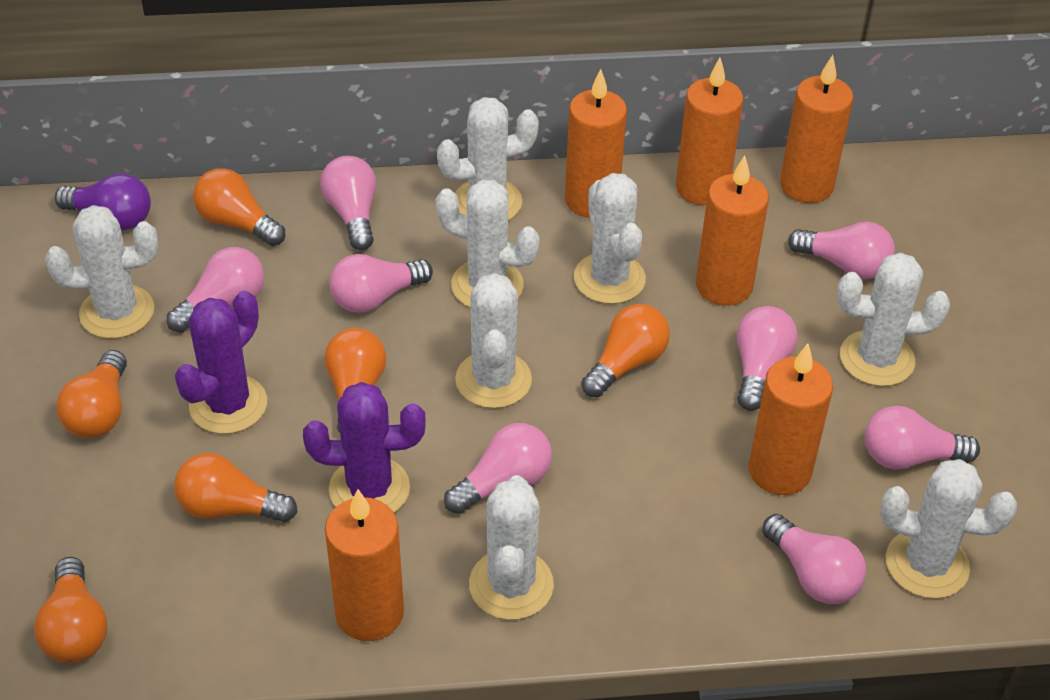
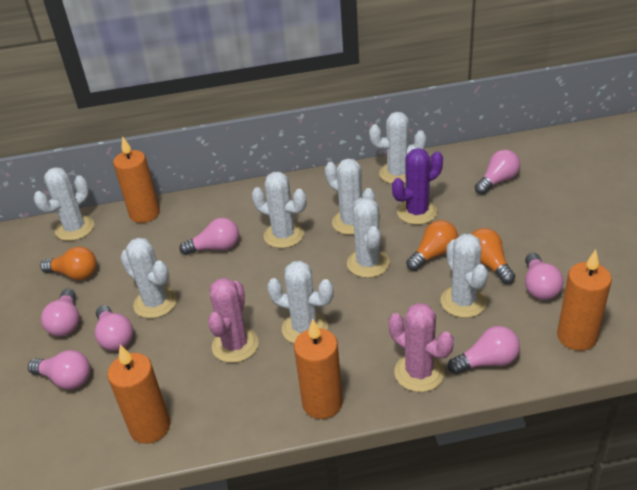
orange candle: [325,489,404,641] [565,69,627,218] [676,58,743,205] [696,155,769,306] [749,343,833,495] [780,55,854,203] = 6 -> [107,345,170,444] [113,136,160,223] [294,319,343,419] [557,250,612,351] = 4
orange light bulb: [34,557,107,663] [57,350,127,438] [174,453,298,522] [193,168,285,246] [324,328,386,433] [581,304,670,398] = 6 -> [40,247,97,280] [406,220,458,271] [472,228,515,284] = 3
pink cactus: none = 0 -> [208,278,259,363] [389,303,454,392] = 2
pink light bulb: [167,247,264,333] [320,156,376,250] [330,254,433,313] [444,423,552,514] [737,306,798,411] [762,514,866,604] [788,222,895,279] [865,406,980,470] = 8 -> [28,350,90,390] [41,289,79,336] [95,305,133,351] [179,218,239,255] [448,326,520,375] [475,150,520,195] [525,253,563,300] = 7
purple cactus: [175,291,267,434] [303,382,425,513] = 2 -> [392,148,443,225] = 1
purple light bulb: [55,173,151,230] = 1 -> none = 0

